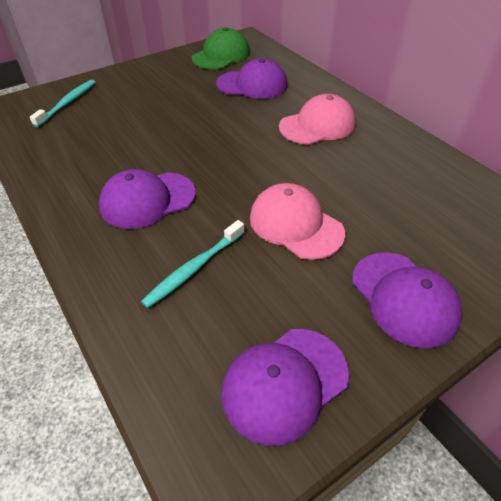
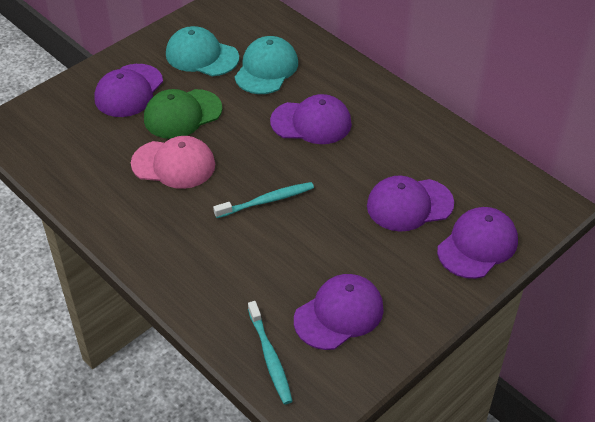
pink cap: [250,183,345,260] [279,94,356,145] = 2 -> [131,136,215,189] = 1
purple cap: [99,169,196,229] [216,58,287,99] [221,329,349,446] [352,253,462,348] = 4 -> [94,64,163,117] [270,94,352,144] [294,274,384,350] [367,176,454,231] [437,207,518,279] = 5
turquoise cap: none = 0 -> [166,26,239,76] [235,36,298,94] = 2

